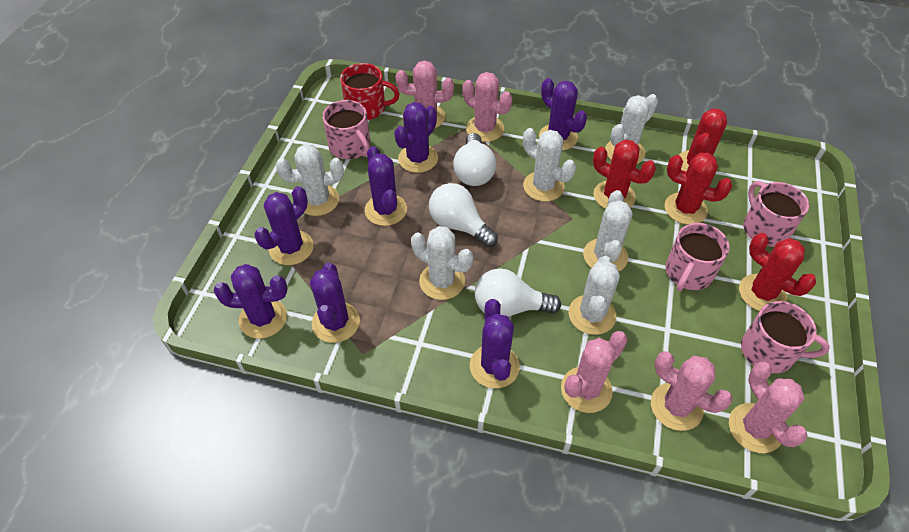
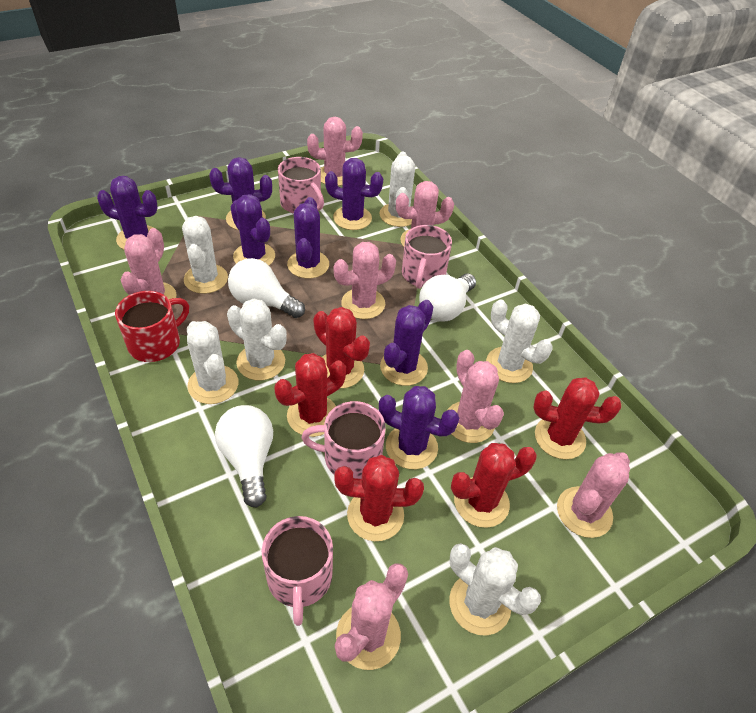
pink cactus: [396,60,454,129] [463,72,512,142] [561,331,628,413] [651,351,733,431] [729,362,808,453] = 5 -> [121,228,177,299] [307,117,363,186] [334,242,396,319] [335,563,408,670] [396,181,454,247] [448,350,504,443] [557,452,630,538] = 7
red cactus: [593,139,656,209] [664,153,732,225] [679,108,727,172] [739,233,816,311] = 4 -> [274,353,346,437] [314,307,370,389] [335,455,424,541] [451,443,537,528] [534,377,621,459] = 5

